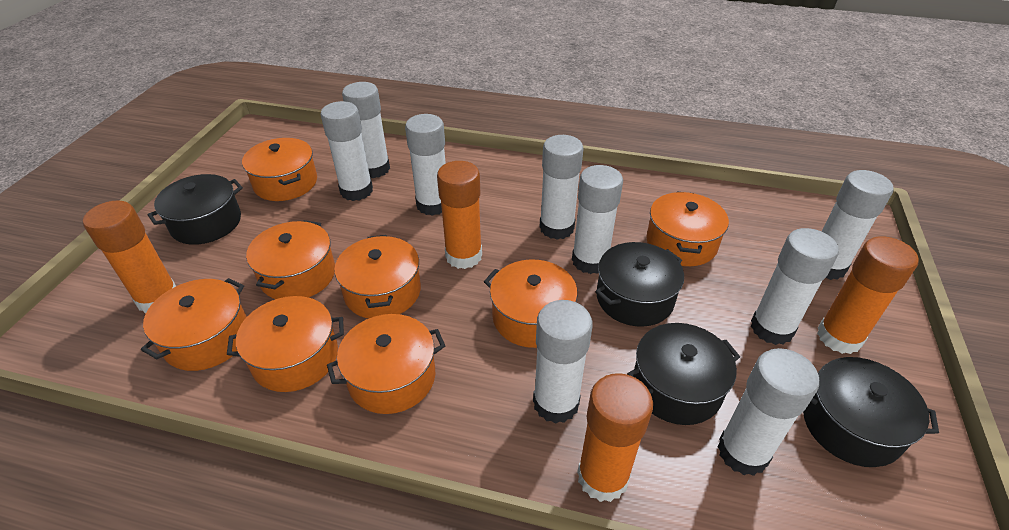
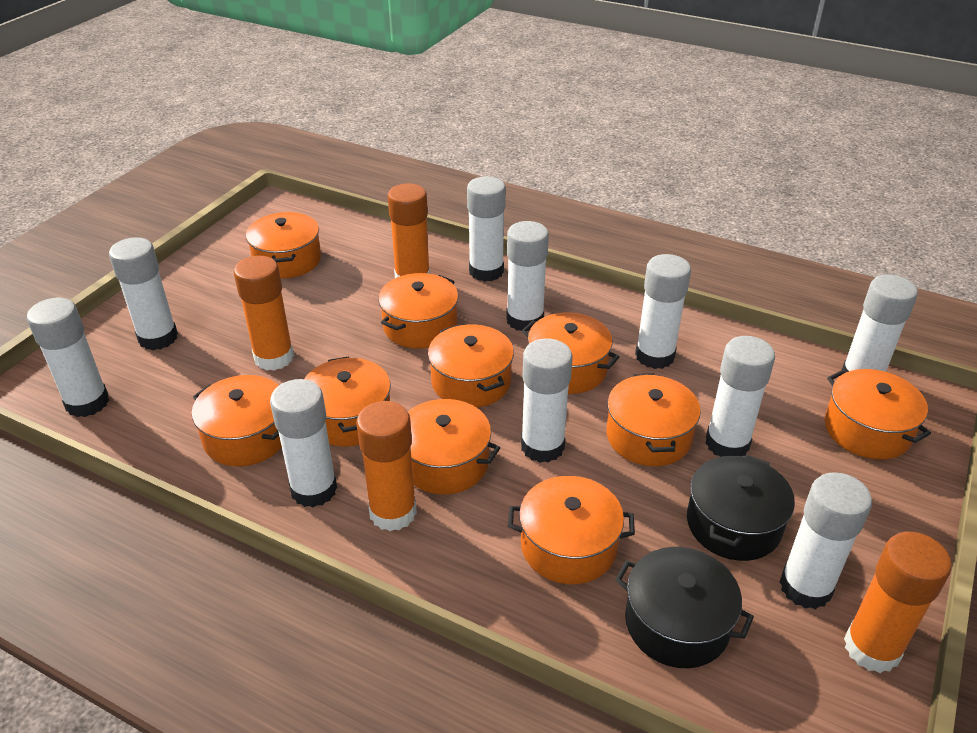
black pot: [148,174,243,245] [595,242,684,327] [627,323,740,425] [803,357,939,467] = 4 -> [615,547,754,668] [687,455,795,561] = 2
orange pot: [141,278,247,371] [227,296,344,392] [242,138,317,201] [246,220,335,299] [327,314,445,414] [334,235,421,319] [484,259,585,348] [646,192,729,266] = 8 -> [192,375,282,466] [246,212,321,279] [304,356,391,447] [379,273,458,349] [408,399,500,494] [428,325,514,408] [508,476,635,584] [522,312,620,394] [606,374,701,466] [825,369,931,460] = 10
white glue stick: [320,101,373,201] [342,82,390,178] [405,114,446,216] [533,300,593,424] [539,135,584,239] [572,165,623,274] [718,348,819,476] [751,228,839,345] [822,170,894,280] = 9 -> [27,297,109,417] [109,237,178,350] [270,379,337,507] [467,176,506,282] [506,221,549,331] [521,339,573,463] [635,254,691,369] [705,336,775,457] [779,472,872,609] [842,275,918,372] = 10

